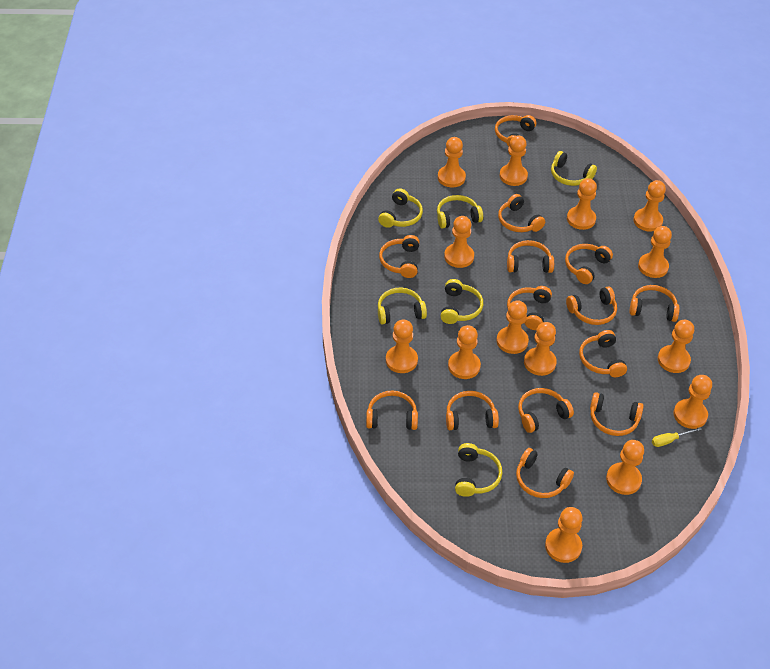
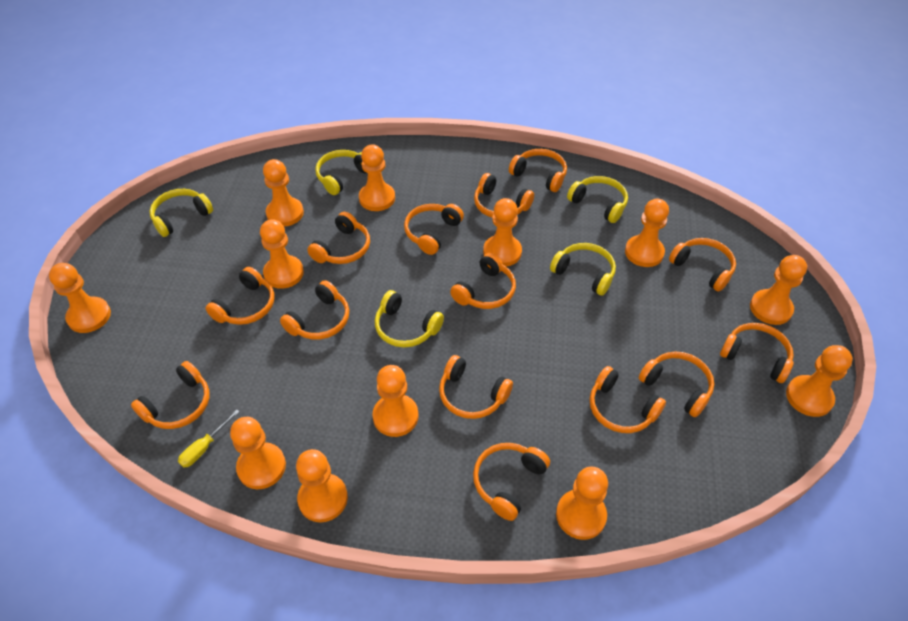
orange pawn: [386,319,418,373] [438,137,466,188] [444,216,474,268] [448,325,481,379] [496,300,529,354] [500,135,528,186] [524,322,557,376] [545,507,583,563] [567,178,597,230] [606,440,644,495] [633,180,666,232] [638,226,672,278] [658,320,694,373] [674,375,712,429] = 14 -> [49,263,111,333] [230,417,286,489] [260,219,304,289] [263,159,304,227] [296,449,348,522] [359,144,395,211] [372,365,418,437] [483,198,522,267] [556,467,608,540] [625,199,669,267] [750,255,807,325] [786,345,853,417] = 12
yellow headphones: [378,188,423,228] [378,288,427,324] [437,195,483,229] [440,279,483,324] [455,443,502,497] [551,151,597,186] = 6 -> [150,189,213,237] [315,150,367,195] [375,290,444,347] [550,243,616,296] [567,176,628,223] = 5

